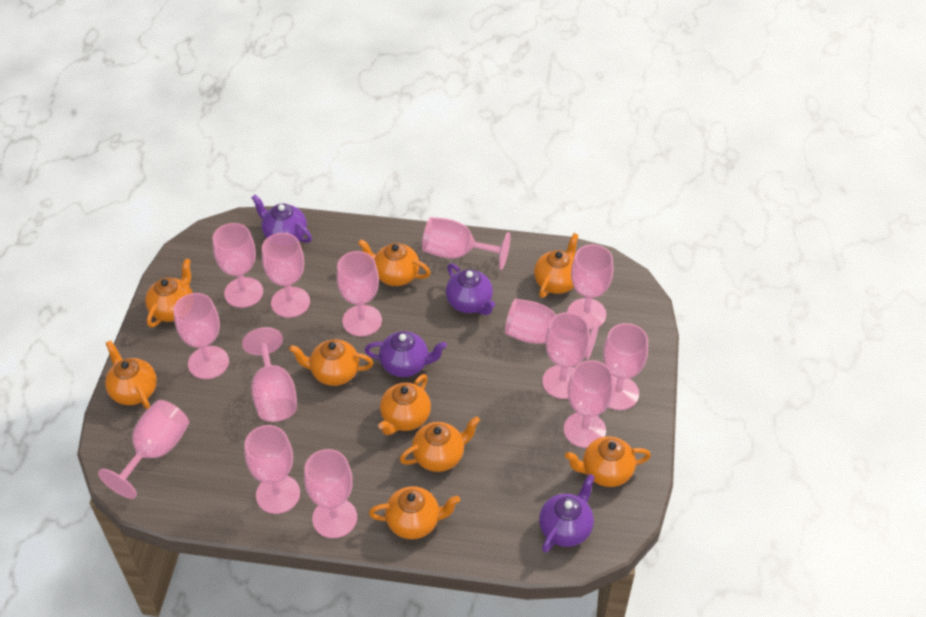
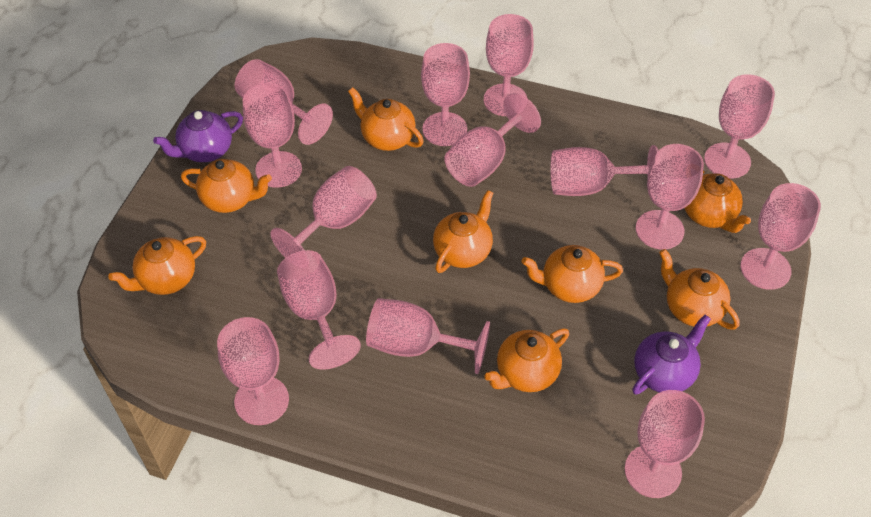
orange teapot: [105,340,157,409] [145,258,193,327] [289,339,373,386] [358,239,431,286] [369,486,460,539] [378,374,431,435] [400,416,480,472] [534,233,579,298] [565,436,651,487] = 9 -> [108,236,206,295] [181,159,272,213] [348,87,423,151] [433,190,493,273] [484,328,569,392] [522,245,623,303] [659,249,739,330] [684,170,751,233] = 8
purple teapot: [251,195,312,243] [365,331,447,377] [446,263,495,315] [539,474,595,553] = 4 -> [153,110,243,162] [632,315,711,394] = 2

